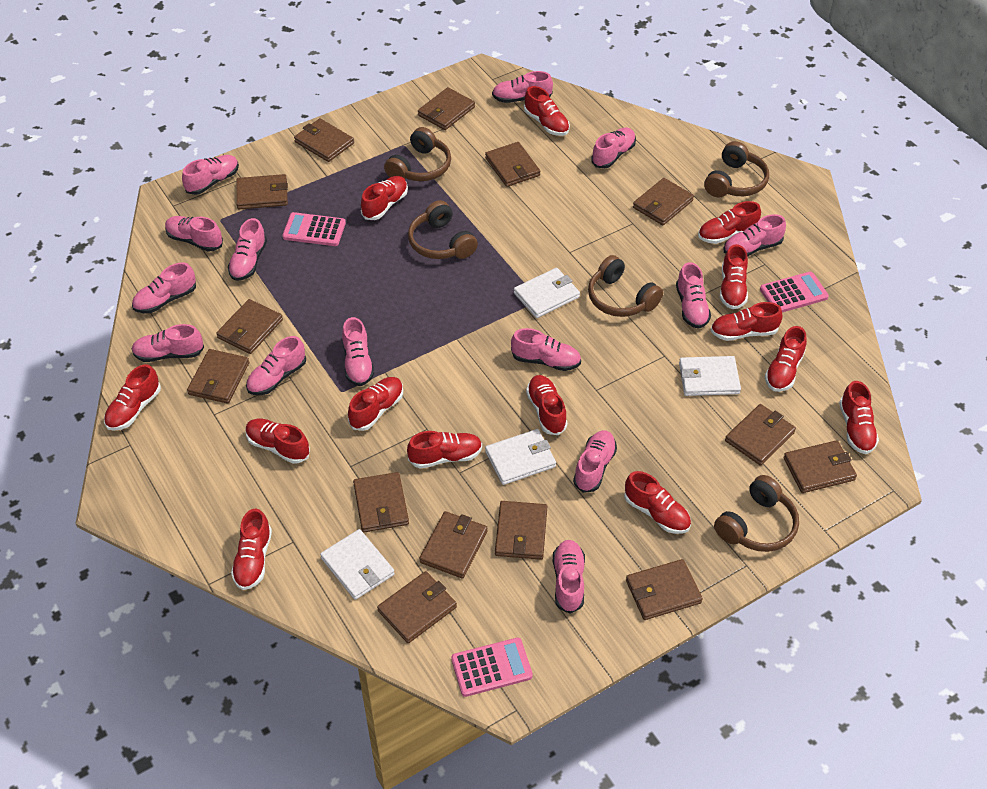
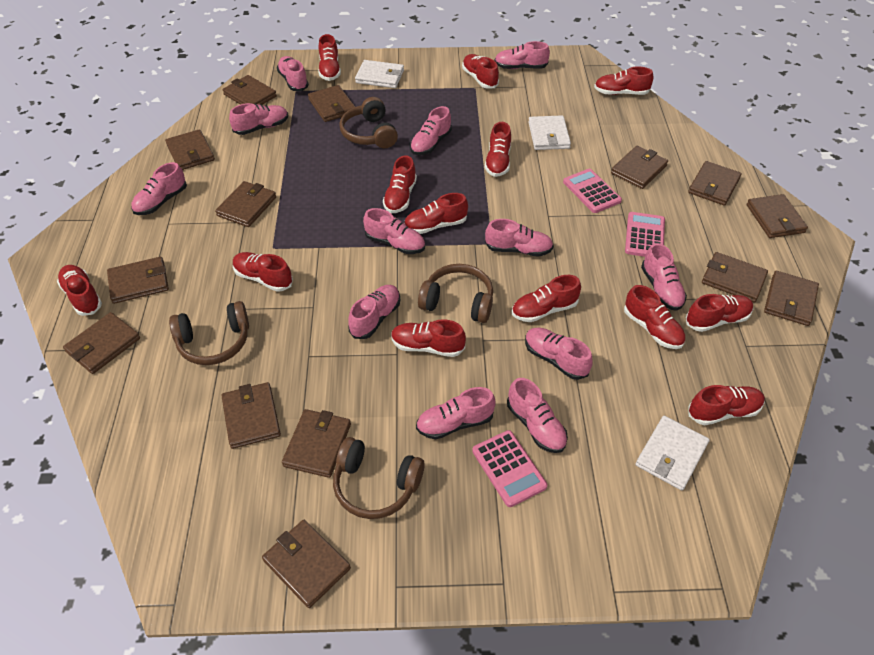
brown headphones: [384,127,451,181] [408,200,478,259] [588,255,663,317] [704,141,769,197] [714,475,799,552] = 5 -> [169,301,249,365] [333,437,425,519] [339,97,398,148] [418,264,493,323] = 4
pink shoe: [132,262,196,313] [132,324,204,362] [165,216,223,252] [182,155,239,195] [228,218,267,281] [246,336,306,395] [342,317,374,386] [492,71,553,103] [511,328,581,371] [553,540,585,614] [573,430,617,493] [591,128,636,168] [676,262,711,329] [723,214,786,257] = 14 -> [131,162,187,215] [229,103,288,135] [277,56,309,91] [348,285,400,339] [363,208,425,254] [410,106,452,155] [416,387,496,440] [485,219,553,257] [494,41,550,69] [507,378,568,453] [525,328,593,380] [641,243,687,311] = 12
red shoe: [104,364,161,431] [231,509,272,590] [246,419,310,464] [348,377,403,431] [361,176,408,220] [407,431,482,469] [524,86,570,136] [526,375,567,435] [624,471,691,534] [698,201,761,244] [711,302,782,341] [720,244,748,309] [765,326,807,392] [839,381,879,454] = 14 -> [57,265,102,316] [233,252,293,292] [318,34,341,81] [383,156,417,213] [391,319,466,357] [404,193,468,234] [462,54,499,89] [485,122,511,177] [512,275,581,322] [594,66,653,95] [624,285,685,349] [686,294,753,332] [689,385,765,425] = 13
white wallet: [320,529,395,600] [485,429,556,485] [514,268,580,318] [679,356,741,396] = 4 -> [355,60,404,88] [528,115,571,150] [636,416,710,490] = 3

